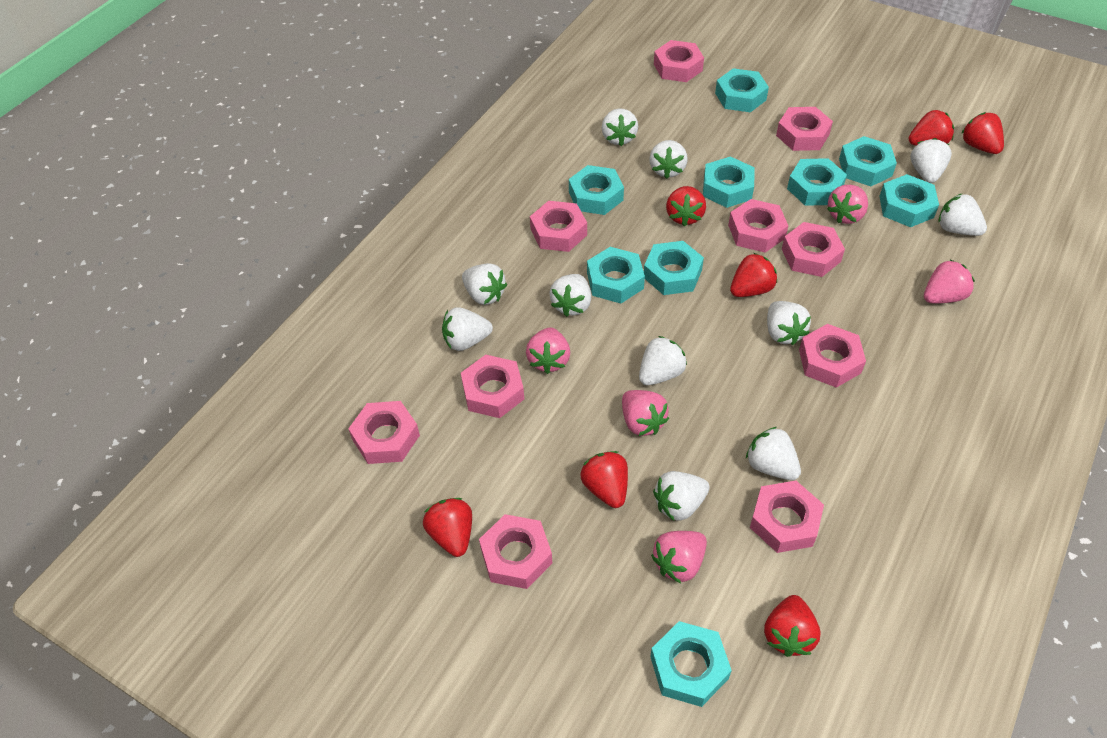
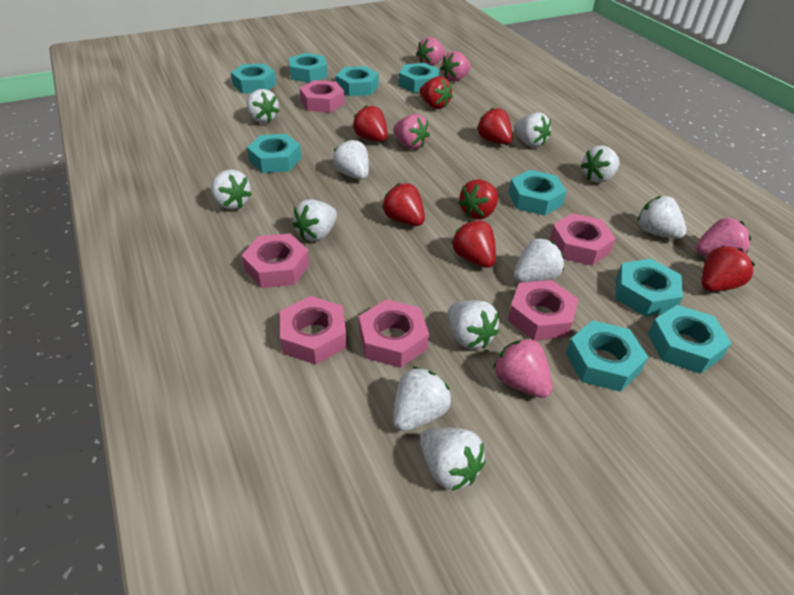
pink nut: [348,401,420,464] [461,355,524,418] [479,514,552,589] [530,201,587,252] [654,40,704,82] [728,199,788,252] [750,481,824,553] [776,107,833,151] [782,222,845,277] [799,324,866,388] = 10 -> [242,233,310,288] [280,296,347,365] [300,80,345,113] [359,299,429,368] [508,280,578,341] [550,213,616,266] = 6

